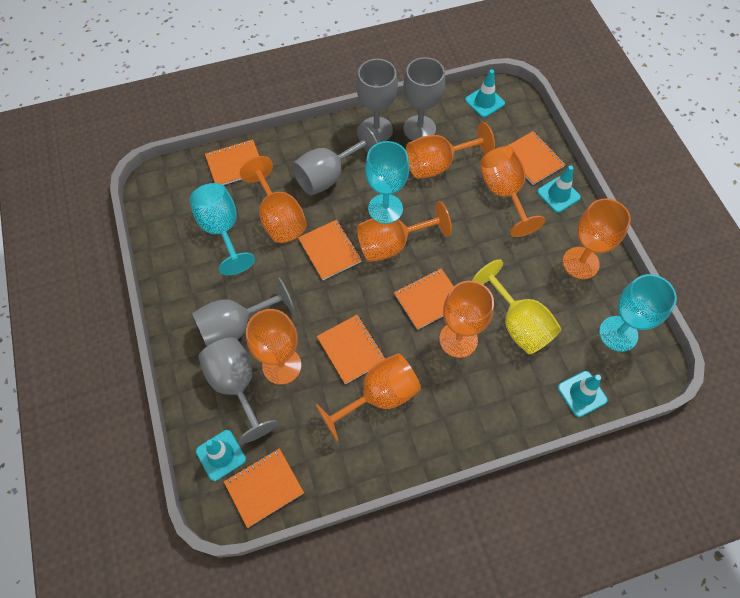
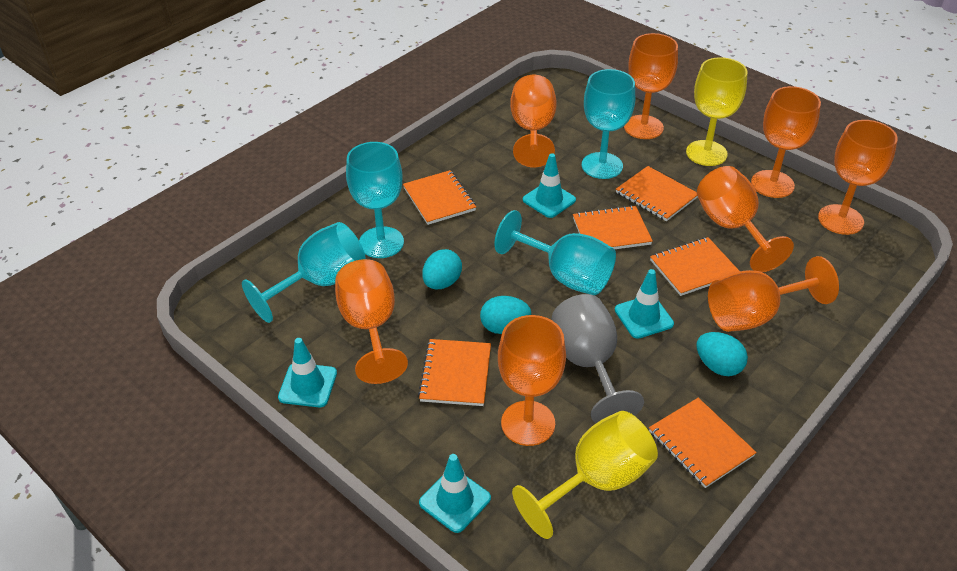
grey goblet: [192,278,295,346] [199,337,278,443] [292,125,378,196] [356,59,398,143] [403,57,445,141] = 5 -> [552,294,644,423] = 1
turquoise egg: none = 0 -> [422,249,462,289] [480,296,531,334] [696,332,748,376] = 3
turquoise goblet: [190,183,255,275] [365,141,410,219] [599,274,677,352] = 3 -> [242,222,366,323] [346,142,404,258] [494,210,616,295] [582,69,635,179] = 4
yellow goblet: [472,259,561,354] = 1 -> [512,411,658,539] [686,57,748,166] = 2

